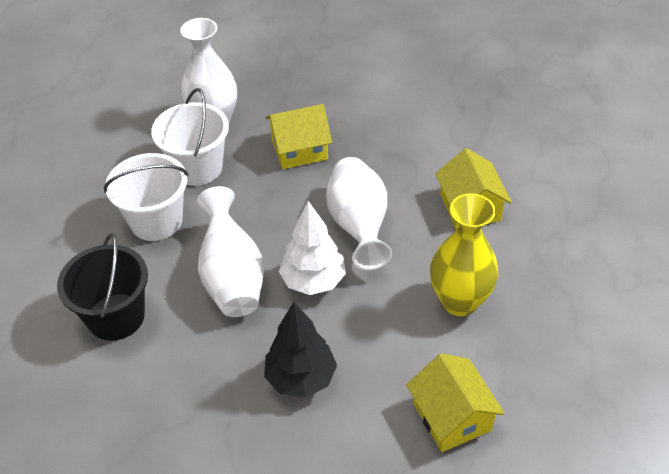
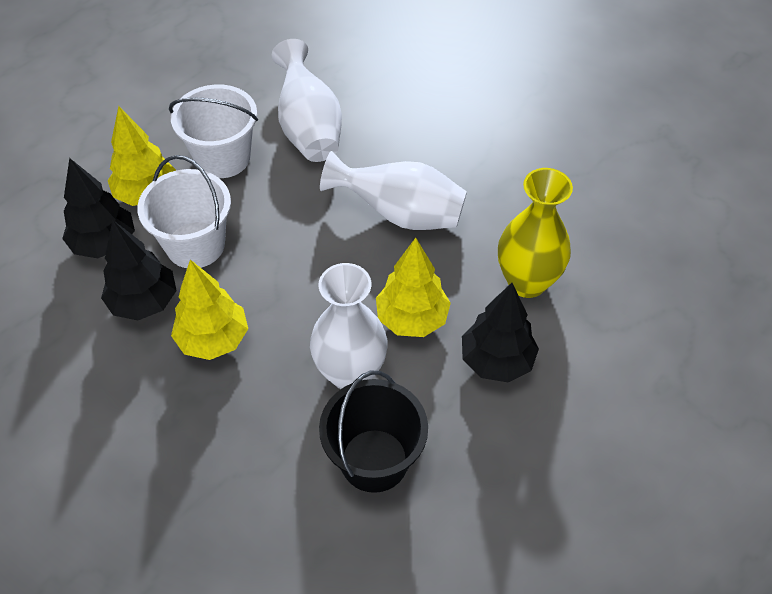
black tree: [264,302,337,398] = 1 -> [62,158,135,258] [101,220,177,320] [462,283,539,383] = 3
white tree: [279,201,346,295] = 1 -> none = 0
yellow house: [266,104,332,169] [406,353,505,452] [435,148,512,229] = 3 -> none = 0
yellow tree: none = 0 -> [108,106,176,206] [171,260,248,360] [376,238,451,337] = 3

